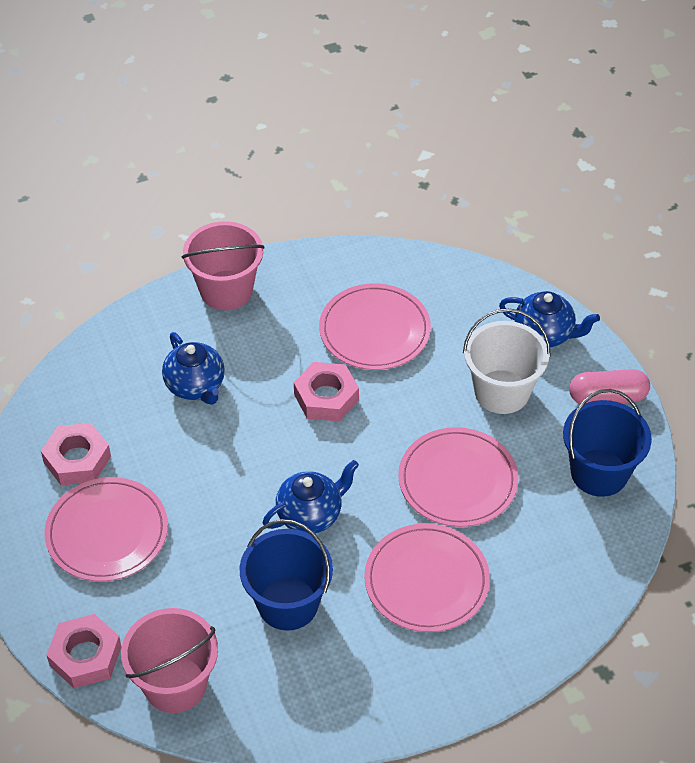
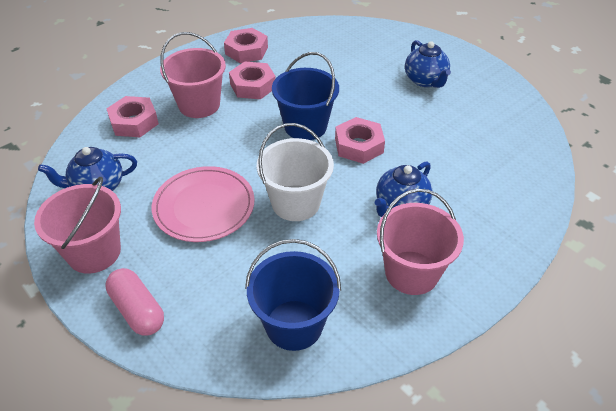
pink bucket: [121,608,218,713] [182,221,265,310] = 2 -> [34,177,121,274] [160,32,226,118] [377,189,464,295] = 3
pink nut: [41,423,111,485] [46,614,122,688] [294,362,359,421] = 3 -> [106,96,159,137] [224,28,268,63] [229,62,276,99] [335,117,385,164] = 4
pink plate: [45,477,168,582] [319,283,431,370] [364,523,490,632] [398,427,518,527] = 4 -> [152,166,255,242] = 1

